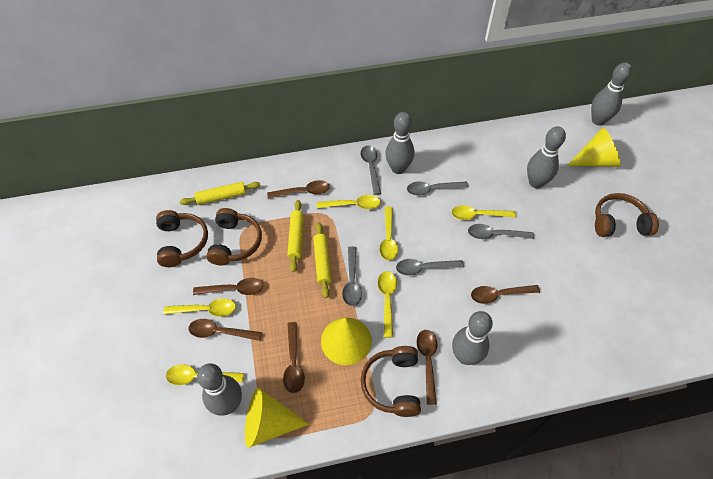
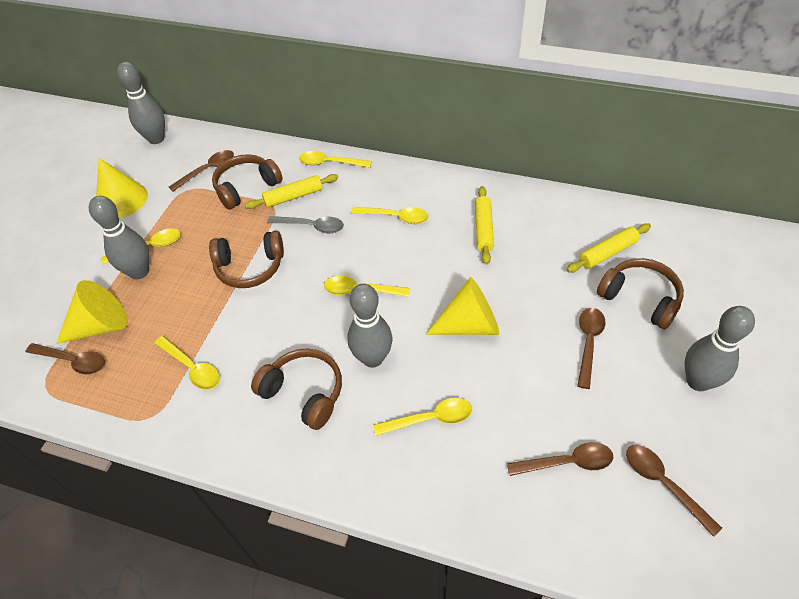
brown spoon: [188,319,262,341] [193,278,264,295] [267,180,330,199] [283,322,305,393] [417,330,437,405] [471,285,540,304] = 6 -> [26,343,105,374] [169,150,234,191] [507,442,613,476] [577,308,605,389] [626,445,722,537] = 5
grey bowling pin: [197,363,242,416] [385,112,414,174] [452,311,493,365] [527,126,566,188] [591,62,632,125] = 5 -> [89,196,149,280] [117,62,165,144] [348,284,393,368] [684,306,755,391] = 4
grey spoon: [342,246,362,306] [360,146,381,195] [396,259,464,275] [407,181,468,195] [468,224,534,239] = 5 -> [267,216,344,233] = 1

